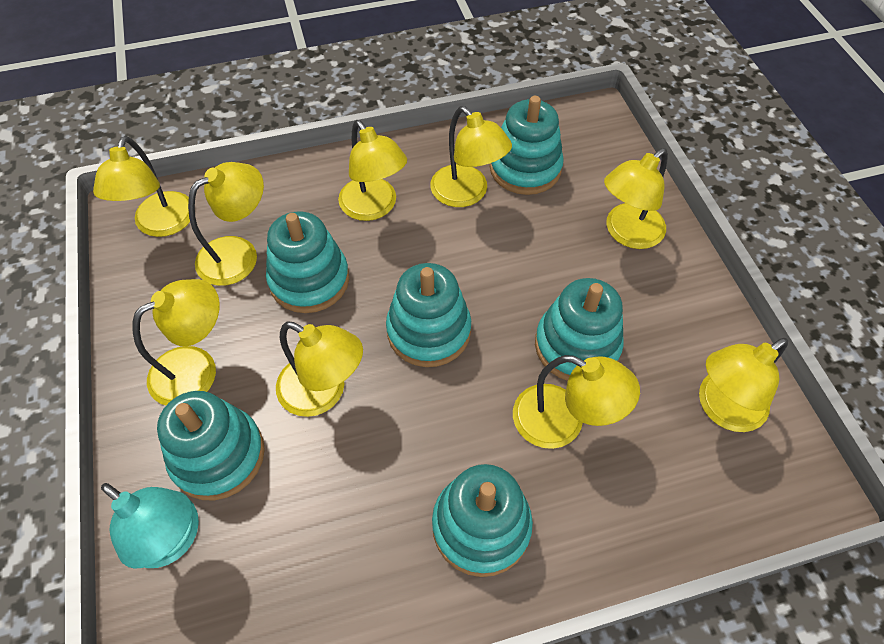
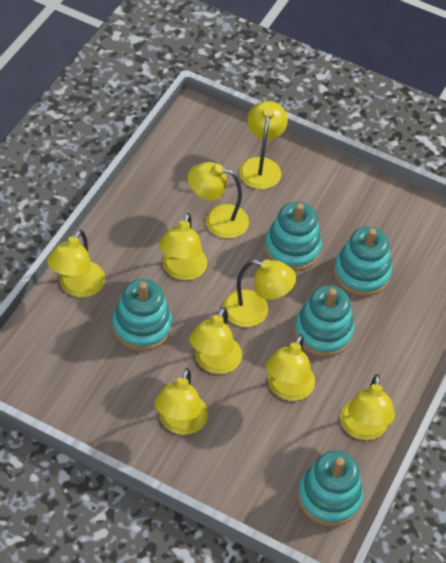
turquoise lamp: [101,483,199,569] = 1 -> none = 0
turquoise stacking toy: [157,391,265,501] [266,211,349,313] [386,263,471,367] [432,464,533,577] [490,96,564,195] [535,278,624,381] = 6 -> [112,279,172,351] [265,202,322,271] [294,285,354,357] [298,451,363,526] [334,227,392,296] = 5

